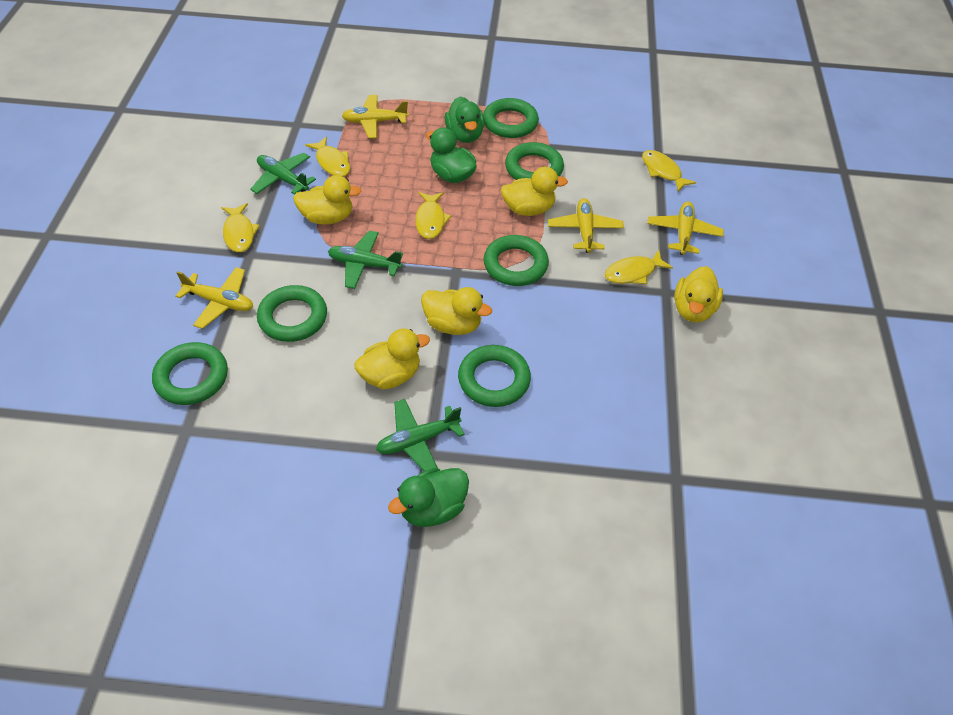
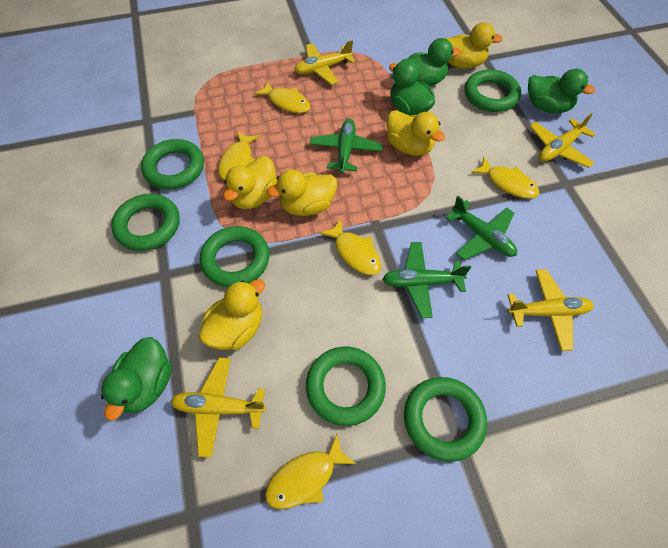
green duck: [388,468,469,527] [426,128,477,183] [444,97,485,143] = 3 -> [101,337,172,421] [389,60,435,116] [402,38,461,86] [528,69,595,113] = 4

